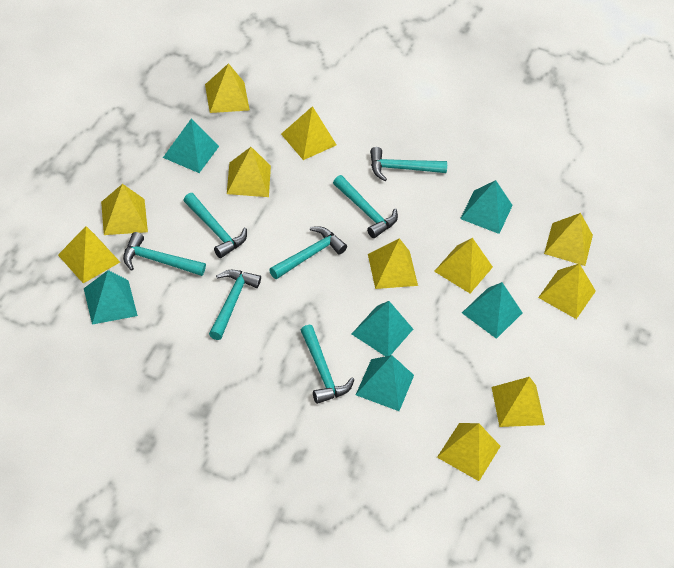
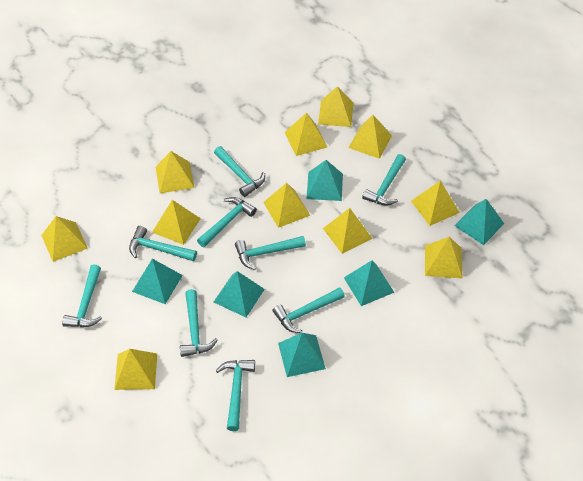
turquoise hammer: [123,232,206,276] [184,193,247,258] [209,270,261,340] [269,227,347,279] [301,325,355,404] [333,175,398,238] [370,147,447,181] = 7 -> [62,264,102,327] [129,226,197,261] [180,289,218,357] [197,197,257,247] [214,146,265,197] [216,360,255,431] [235,236,306,270] [273,287,345,333] [362,154,406,206] = 9

